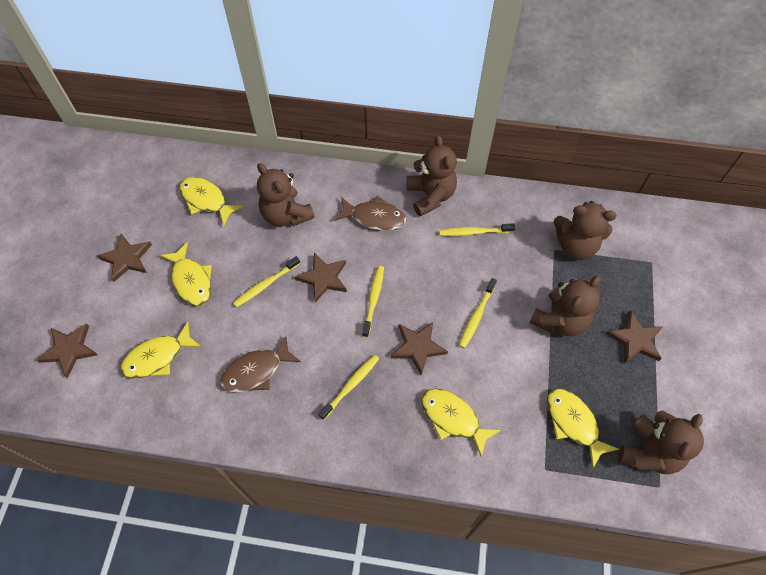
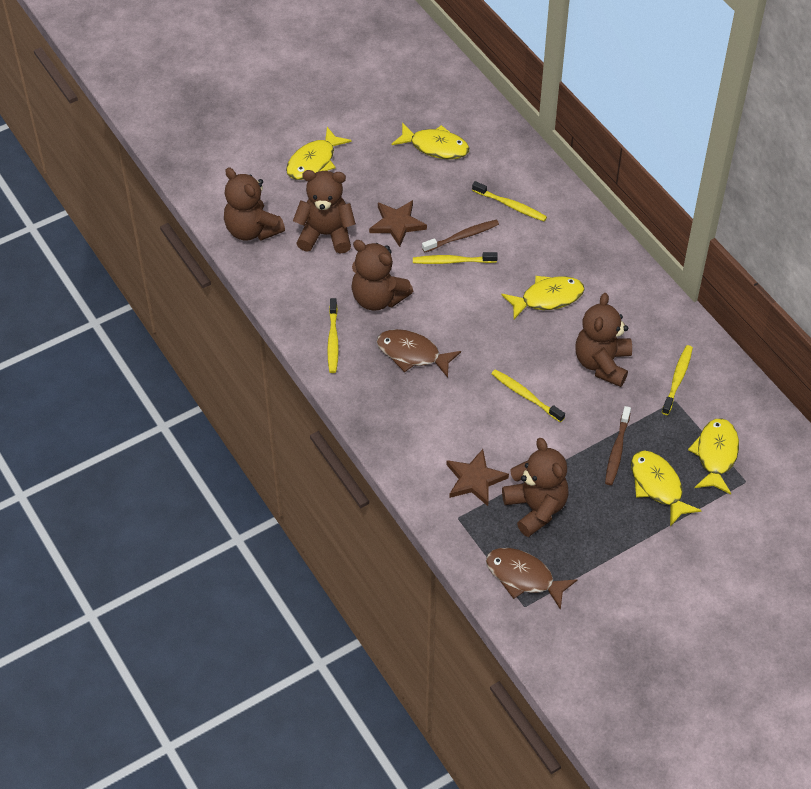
brown star: [37,323,98,378] [97,234,152,282] [295,253,347,302] [391,322,448,375] [606,311,663,364] = 5 -> [369,200,427,247] [447,449,509,506] = 2
brown toothbrush: none = 0 -> [422,220,499,253] [605,406,631,485] = 2

